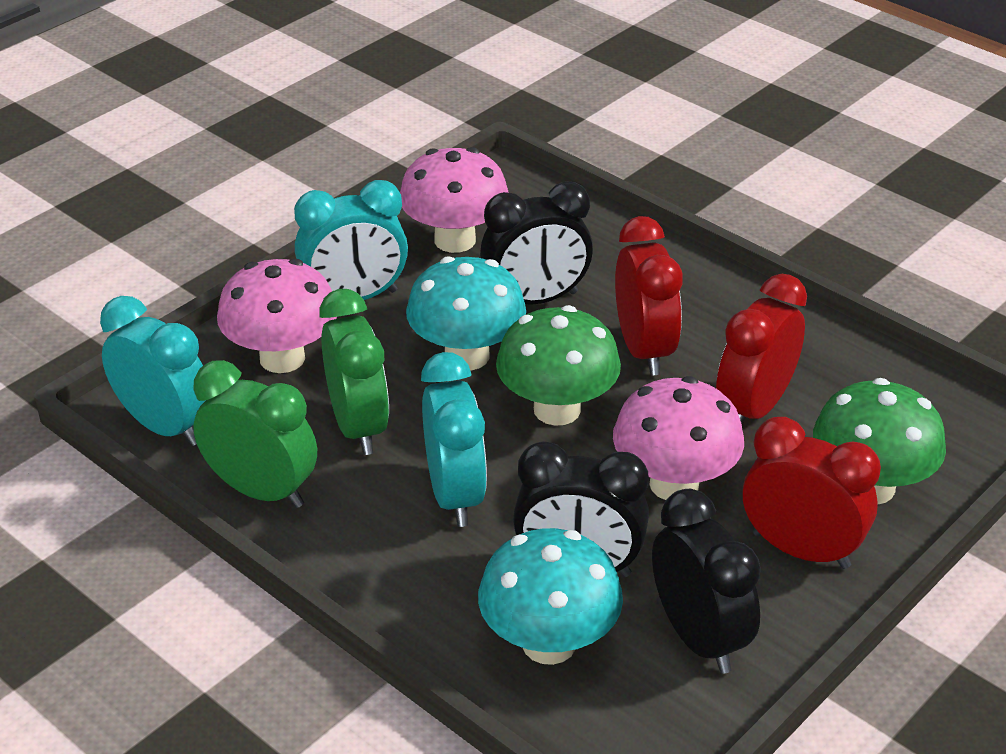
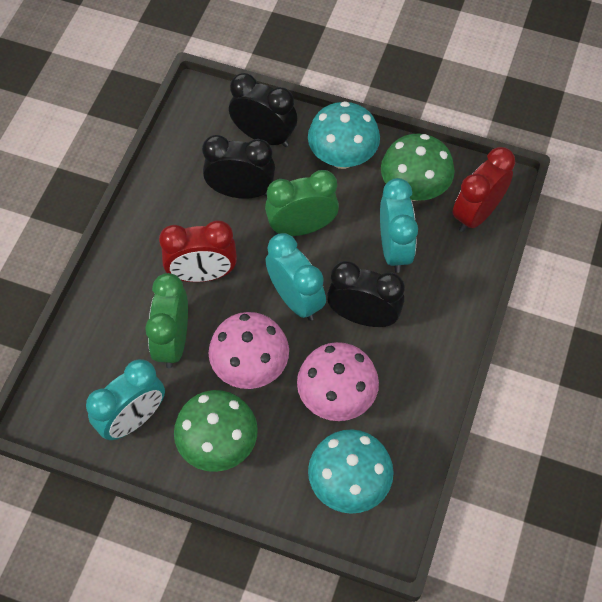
pink mushroom: [217,259,337,373] [400,147,509,253] [613,376,744,500] = 3 -> [208,312,289,389] [297,342,379,421] = 2
red clock: [615,216,682,375] [716,274,807,424] [743,417,881,569] = 3 -> [159,220,237,282] [452,147,515,232] = 2

